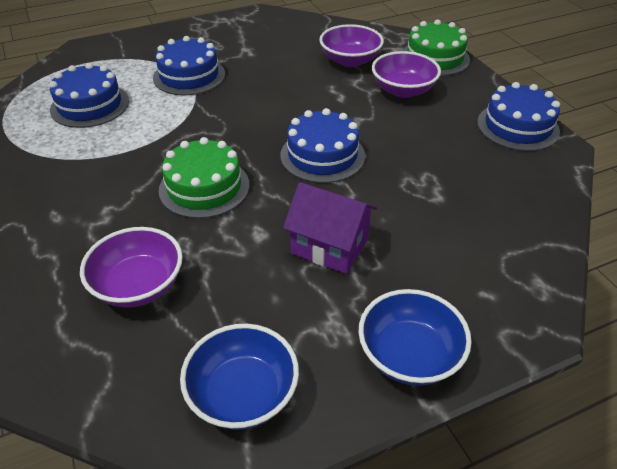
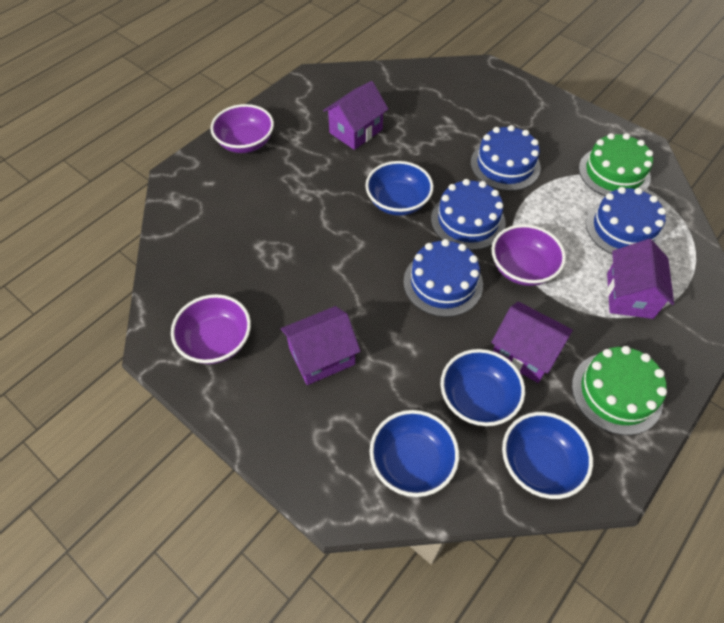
blue bowl: [180,324,299,430] [358,289,472,386] = 2 -> [365,161,433,216] [370,410,459,497] [440,349,525,426] [502,412,593,499] = 4
purple house: [283,182,377,274] = 1 -> [281,306,361,385] [323,81,388,150] [491,302,573,383] [607,239,674,319] = 4

